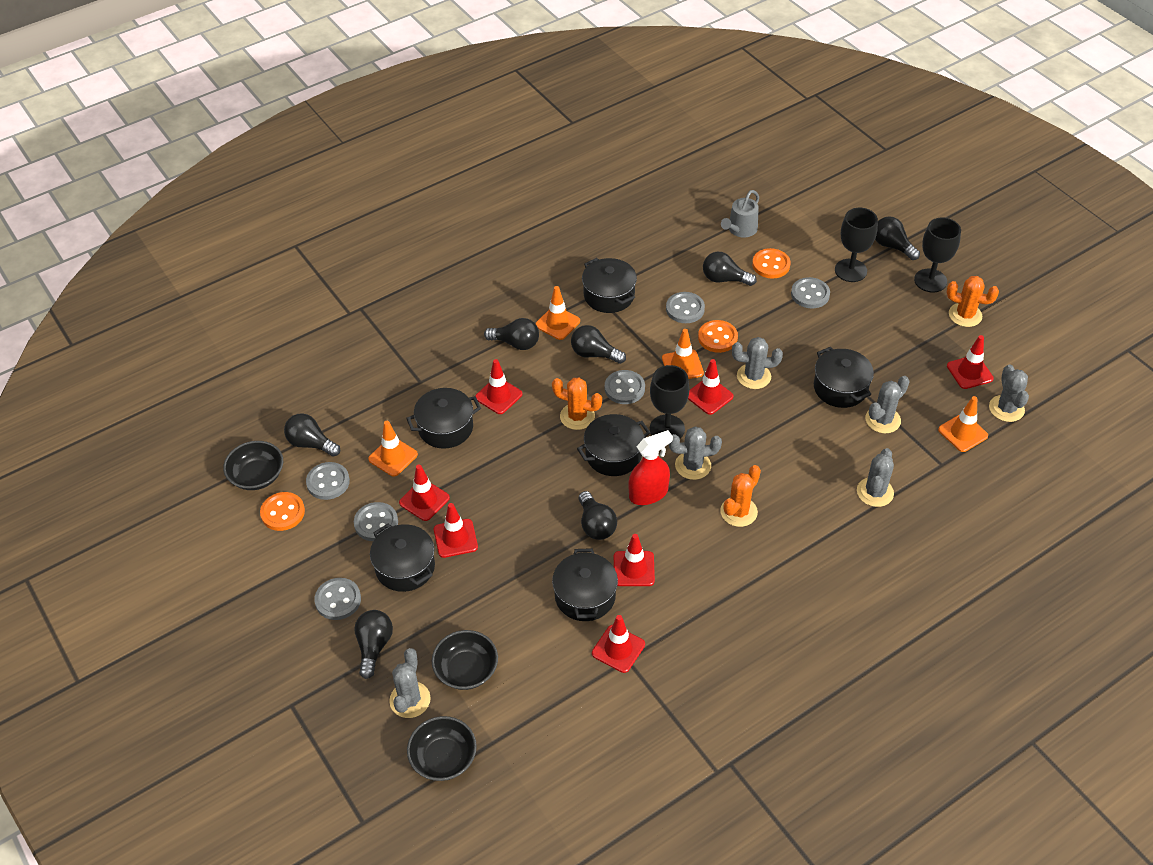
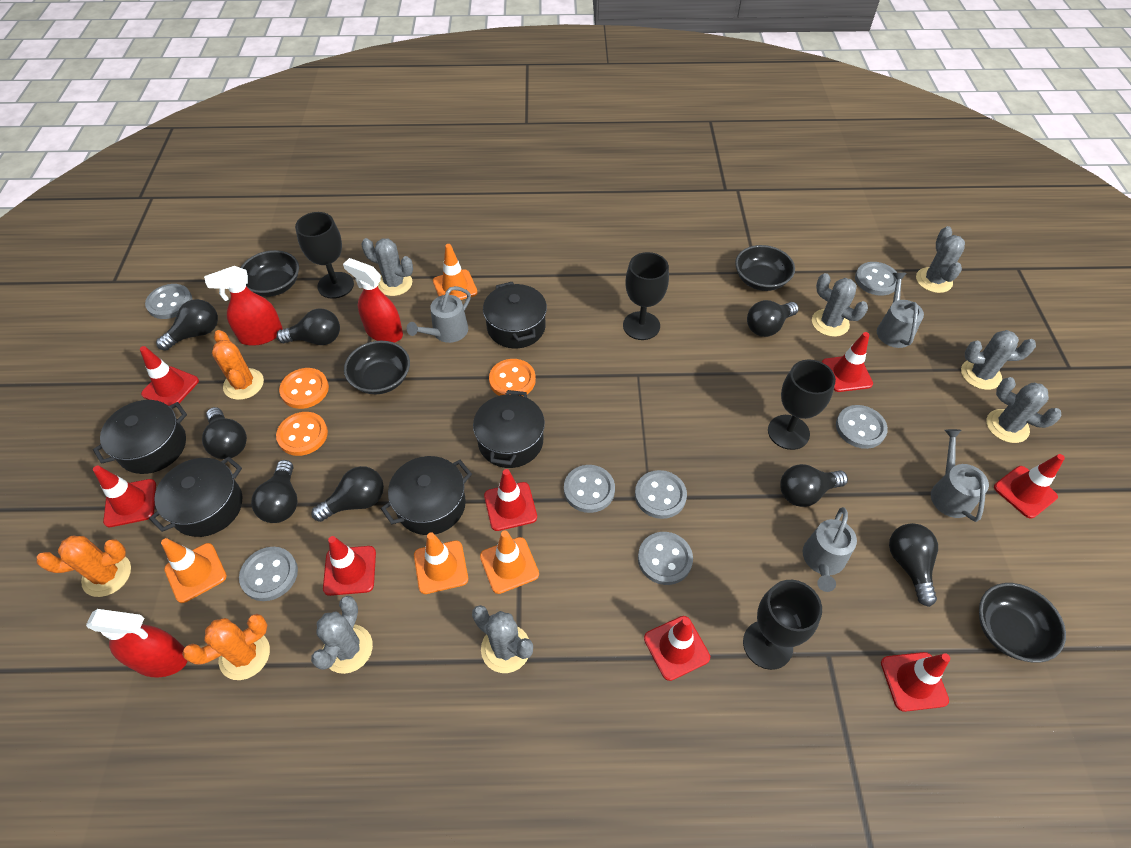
black bowl: [223,441,283,490] [407,716,477,781] [432,630,498,690] = 3 -> [241,250,299,297] [344,341,410,394] [735,245,795,291] [979,583,1066,663] = 4
black goblet: [650,365,689,439] [835,208,878,282] [914,218,961,292] = 3 -> [295,212,354,299] [623,252,669,340] [743,580,822,670] [768,359,836,450] = 4
black light bulb: [284,413,340,457] [354,610,393,679] [484,318,539,350] [571,325,626,364] [579,491,617,540] [703,252,757,286] [875,216,920,260] = 7 -> [156,299,218,351] [202,407,247,459] [251,460,297,523] [276,308,340,345] [312,466,384,522] [747,300,799,337] [780,464,848,507] [889,523,938,607] = 8
black pot: [370,523,435,592] [406,388,481,449] [552,548,618,621] [577,414,651,476] [582,258,637,313] [814,347,874,408] = 6 -> [93,400,187,474] [149,456,243,537] [381,456,472,535] [473,390,545,468] [483,282,547,348] = 5
grey button: [306,462,350,500] [314,578,361,620] [354,502,398,541] [605,370,645,404] [666,292,705,323] [791,277,830,308] = 6 -> [145,284,192,319] [239,547,298,601] [564,465,615,513] [635,470,687,519] [638,532,693,585] [836,405,888,449] [855,262,897,296] = 7
grey cactus: [389,648,431,718] [669,427,722,480] [732,337,783,389] [857,448,894,507] [865,376,910,434] [989,365,1029,422] = 6 -> [311,596,373,674] [362,238,413,296] [472,605,533,673] [812,273,868,337] [916,226,965,293] [961,330,1036,390] [986,377,1061,443] = 7
grey watering can: [721,190,759,237] = 1 -> [407,286,471,343] [803,507,857,592] [877,273,924,348] [931,429,989,522] = 4
red spray bottle: [629,430,673,505] = 1 -> [86,609,188,677] [204,266,283,346] [343,258,403,343] = 3
red traffic cone: [399,465,450,521] [434,503,478,558] [475,359,522,414] [592,615,645,673] [614,534,655,586] [688,359,734,415] [947,335,994,389] = 7 -> [93,466,156,527] [140,346,199,406] [323,536,376,596] [484,469,537,531] [644,616,710,681] [822,332,873,392] [881,652,950,712] [994,454,1065,519] = 8

